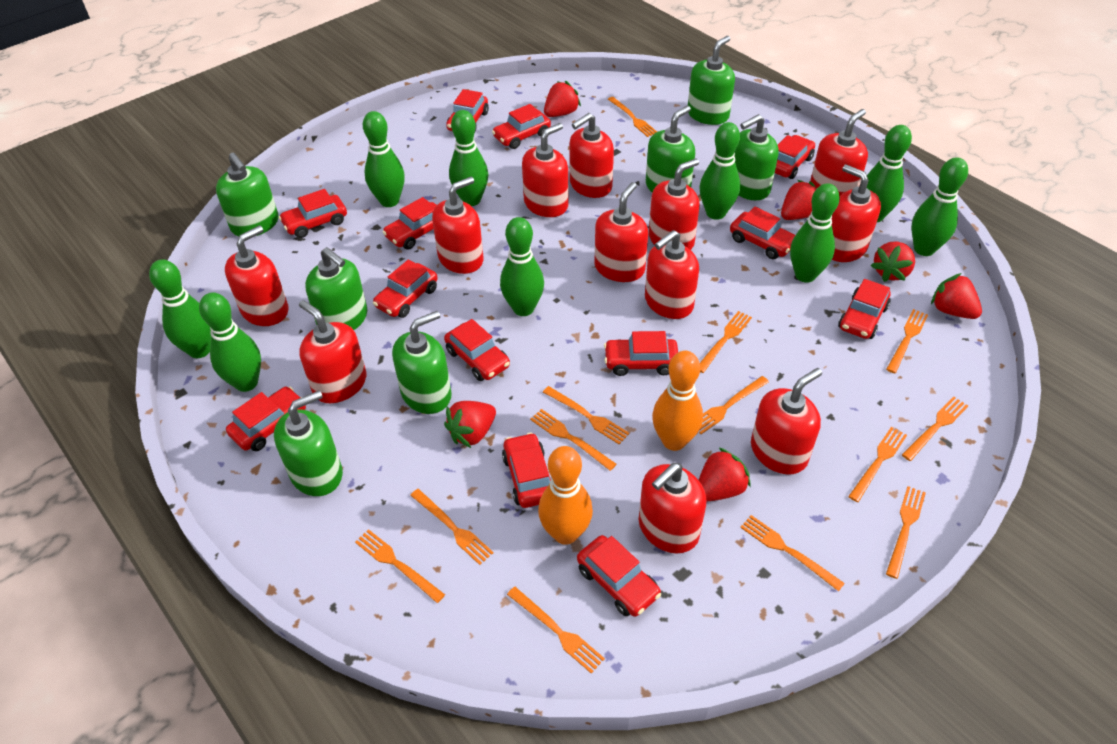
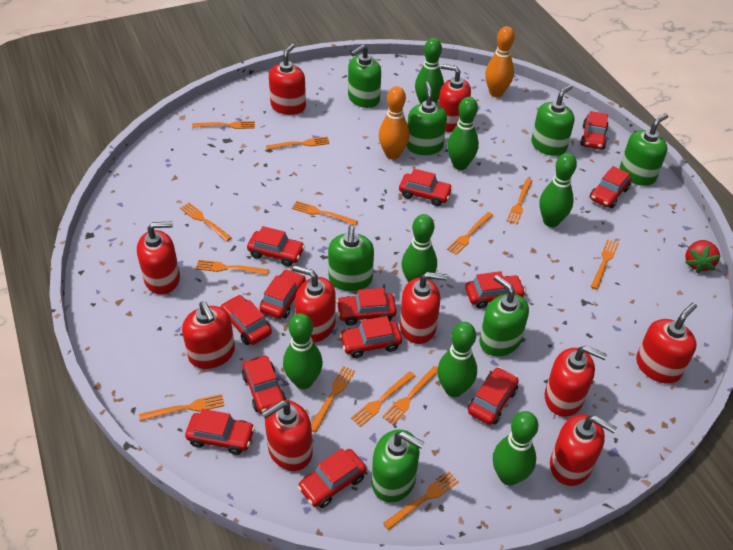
green bowling pin: [149,259,211,358] [199,292,261,392] [363,111,405,207] [449,110,488,206] [500,217,544,316] [700,122,740,220] [790,183,840,283] [867,125,912,222] [911,157,968,256] = 9 -> [283,313,323,389] [402,214,437,283] [415,38,444,104] [437,322,477,397] [447,97,479,170] [493,411,538,485] [539,153,577,227] = 7
red soap dispenser: [225,225,289,326] [299,300,366,403] [432,177,484,274] [522,123,568,217] [569,113,614,198] [594,182,648,282] [639,463,706,553] [645,230,699,319] [649,159,700,250] [751,368,822,474] [810,109,868,196] [832,165,881,262] = 12 -> [137,222,180,295] [182,301,235,369] [262,400,313,471] [269,44,306,115] [293,265,336,342] [400,272,447,344] [438,64,471,132] [545,346,607,417] [550,414,617,486] [636,303,697,384] = 10
red strawberry: [444,401,496,448] [544,81,581,117] [699,447,751,501] [781,180,816,220] [871,242,915,282] [931,273,982,319] = 6 -> [685,240,721,273] = 1

